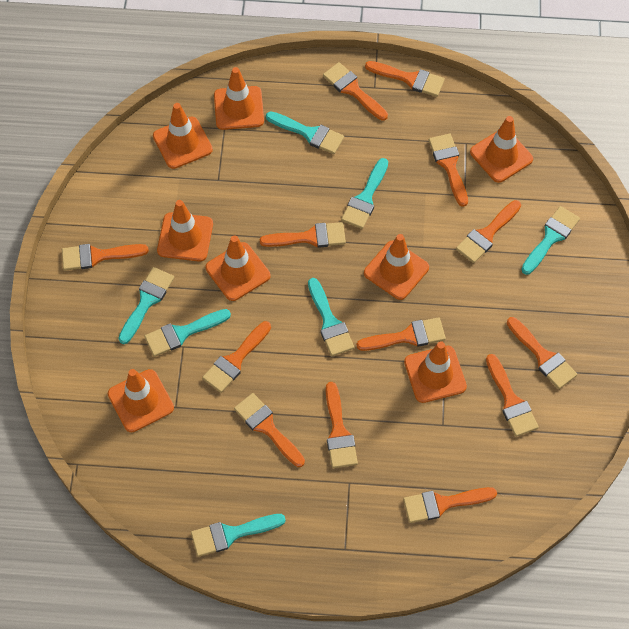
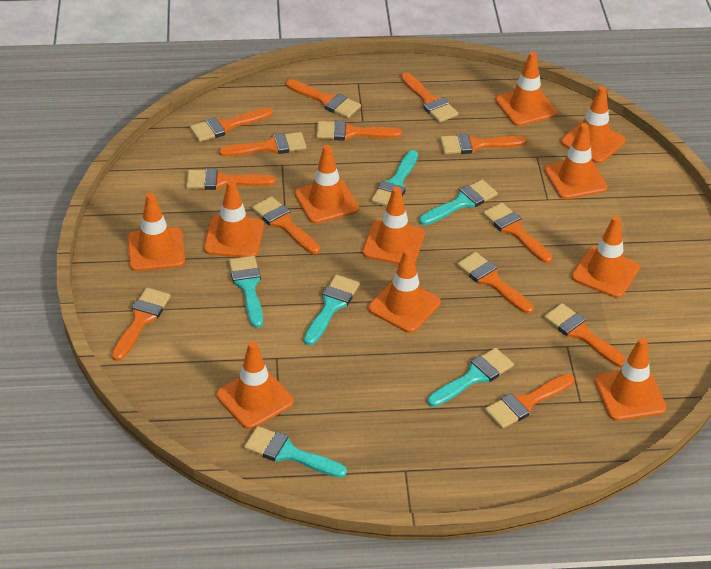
orange traffic cone: [108,369,174,432] [153,103,213,169] [157,200,213,262] [206,235,270,301] [214,67,264,130] [364,234,429,300] [404,341,467,403] [470,116,533,183] = 8 -> [127,193,185,271] [204,180,264,257] [216,341,294,429] [295,145,359,224] [362,187,425,264] [368,249,441,333] [496,52,557,126] [544,123,608,199] [561,86,626,163] [571,216,640,298] [594,338,667,421] = 11
turquoise brush: [118,267,174,344] [144,309,231,357] [191,514,286,557] [266,111,344,154] [308,278,354,356] [341,158,388,229] [521,206,580,275] = 7 -> [229,256,263,328] [244,426,347,478] [304,275,360,346] [371,150,418,207] [419,180,498,225] [428,348,514,407] = 6

